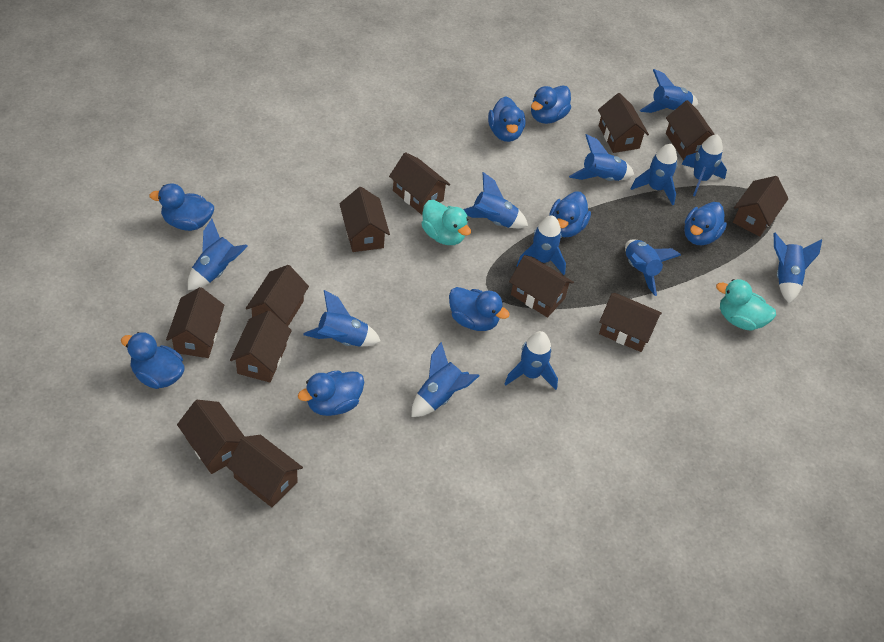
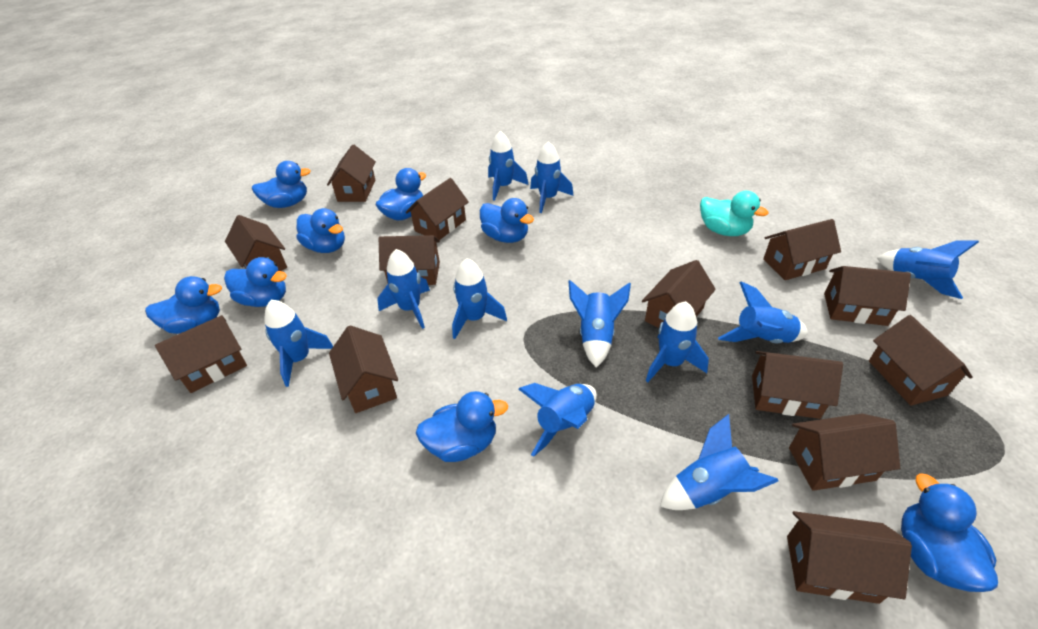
blue rocket: [188,219,247,290] [303,290,381,347] [412,342,480,417] [463,172,528,228] [504,331,558,390] [517,215,566,275] [569,134,634,181] [625,239,681,296] [630,144,677,206] [640,69,698,113] [682,134,727,196] [774,233,822,304] = 12 -> [264,300,333,387] [377,249,430,329] [452,258,507,339] [488,131,528,201] [518,383,597,457] [530,141,574,213] [568,280,631,368] [646,301,709,382] [660,414,778,510] [718,281,808,343] [877,241,979,299] = 11
brown house: [166,287,224,358] [177,400,245,474] [226,435,303,507] [230,311,292,382] [246,265,309,326] [339,187,390,252] [389,152,450,215] [509,255,574,318] [598,93,649,153] [599,293,662,352] [666,100,715,160] [733,176,789,237] = 12 -> [155,315,247,393] [225,215,287,271] [327,144,376,202] [329,325,398,413] [379,235,440,285] [406,178,469,240] [642,260,716,328] [752,351,843,419] [763,219,841,280] [787,511,912,604] [789,414,900,491] [824,266,911,326] [869,315,973,406] = 13
turquoise duck: [421,200,471,245] [716,279,776,331] = 2 -> [700,191,768,236] = 1

